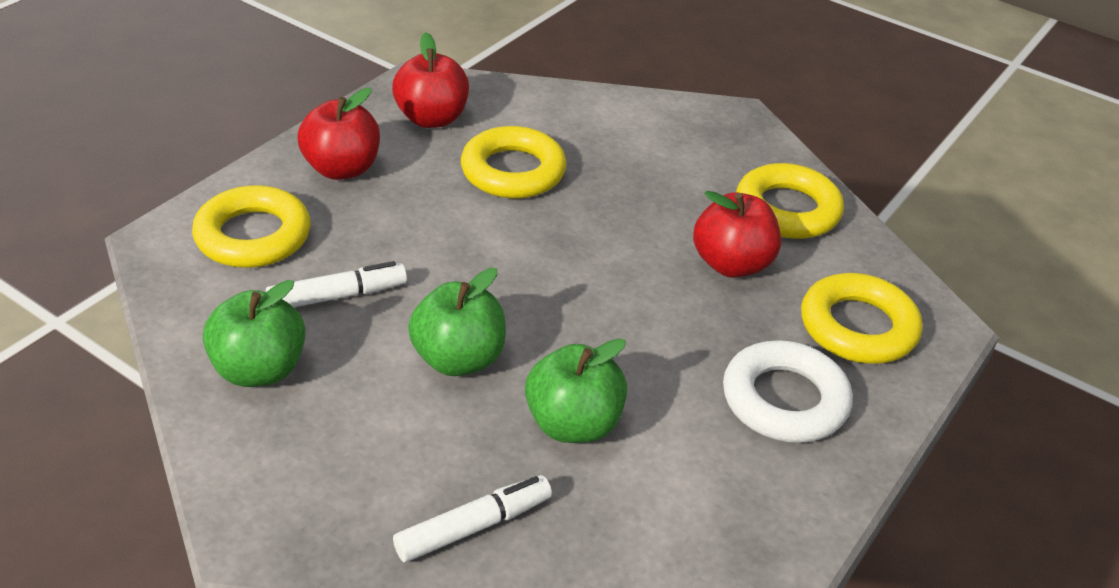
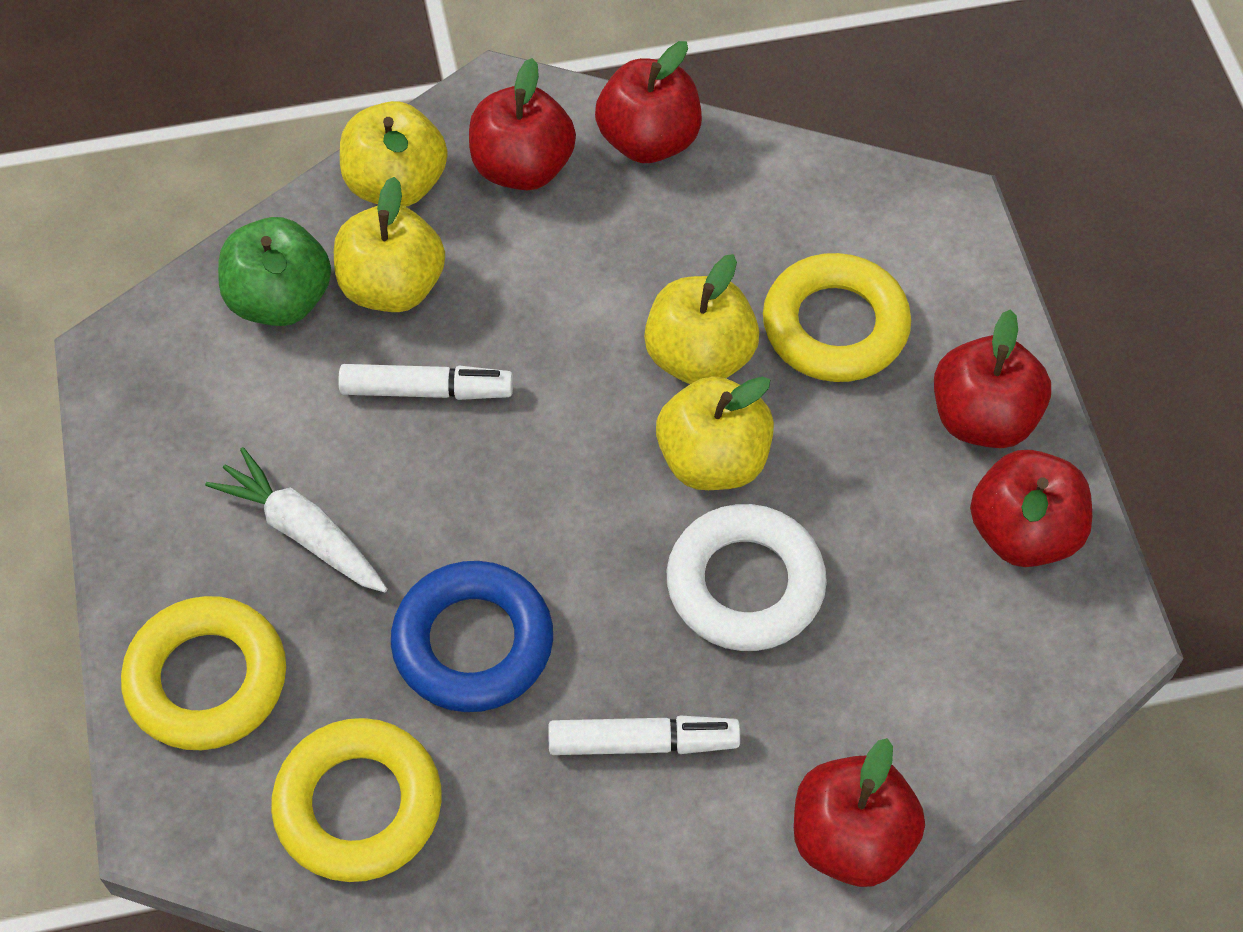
blue ring: none = 0 -> [391,561,553,712] = 1
green apple: [203,280,306,387] [408,268,506,376] [525,338,627,443] = 3 -> [218,217,331,326] = 1
red apple: [297,88,380,180] [392,32,469,128] [693,191,781,278] = 3 -> [469,58,576,190] [595,41,702,163] [794,738,925,887] [934,309,1051,448] [970,450,1092,567] = 5
white carrot: none = 0 -> [205,447,388,593] = 1
yellow apple: none = 0 -> [334,177,445,312] [340,101,448,207] [644,254,759,384] [656,376,774,490] = 4
yellow ring: [192,185,311,268] [461,126,567,198] [736,163,844,239] [801,273,923,364] = 4 -> [121,596,286,750] [271,718,442,882] [763,253,911,382] = 3

